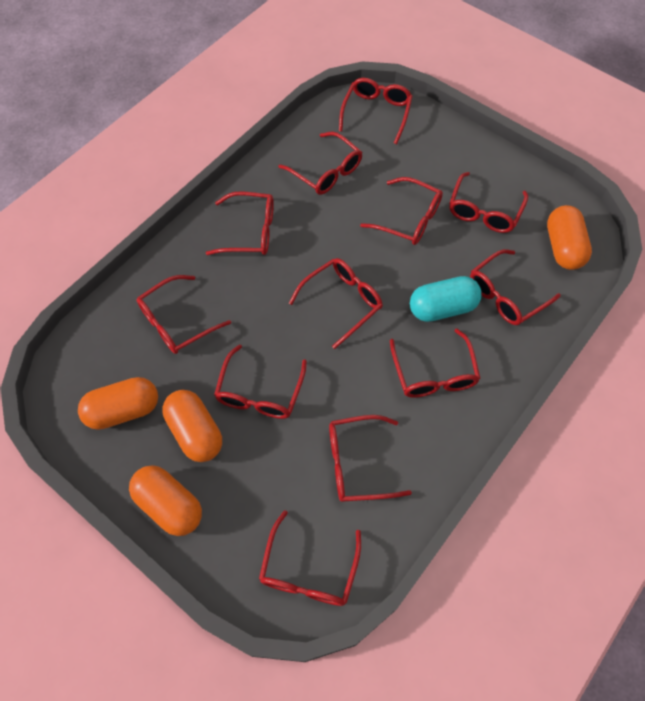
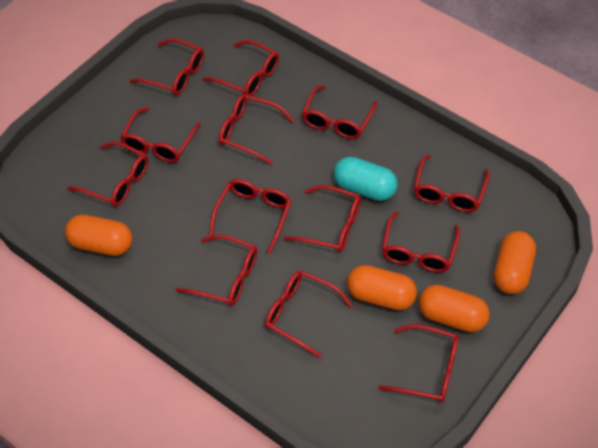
red glasses: [137,275,231,354] [206,192,274,255] [214,344,307,419] [259,510,361,606] [278,132,362,195] [289,258,383,349] [329,415,412,502] [339,78,413,144] [360,177,443,245] [390,329,481,398] [449,172,528,233] [470,249,561,325] = 12 -> [67,142,149,207] [120,108,201,162] [130,38,204,95] [176,234,258,306] [203,40,279,96] [209,179,291,254] [219,94,294,164] [265,271,353,358] [284,185,361,252] [302,85,378,139] [378,324,459,402] [382,212,460,272] [414,155,490,212] = 13

